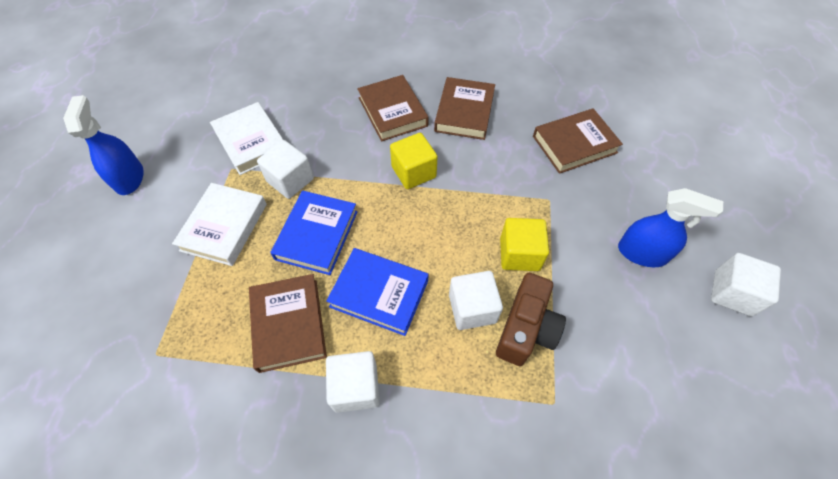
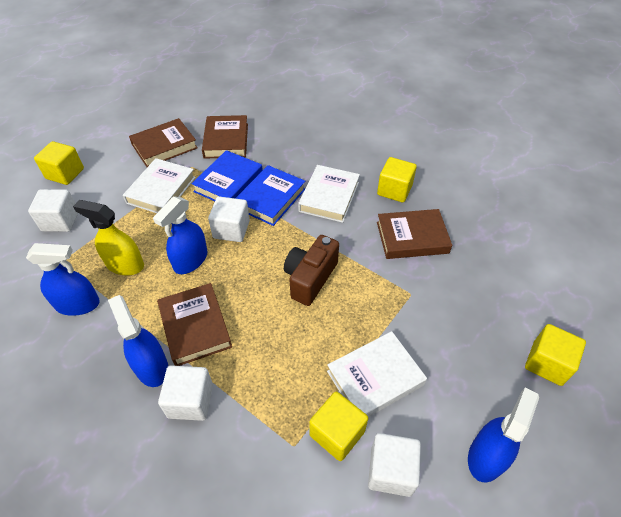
blue spray bottle: [63,95,144,195] [618,188,723,267] = 2 -> [26,243,100,316] [108,295,168,387] [153,196,208,274] [468,387,539,482] = 4
white book: [172,183,267,266] [210,102,283,175] = 2 -> [123,158,196,213] [298,165,360,223] [327,331,427,417] = 3
yellow cube: [390,133,438,189] [500,218,549,271] = 2 -> [34,141,84,185] [309,391,368,461] [377,157,417,202] [525,324,586,386] = 4
yellow spray bottle: none = 0 -> [73,200,144,276] = 1

